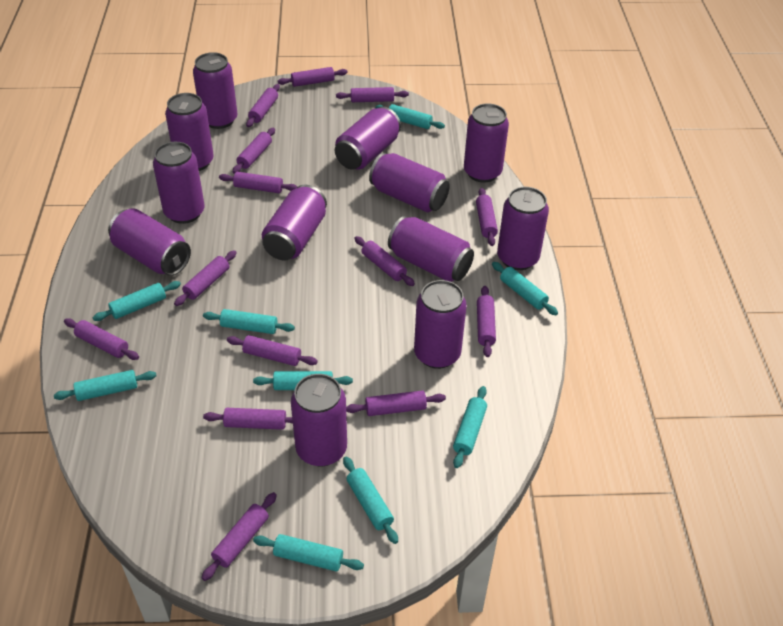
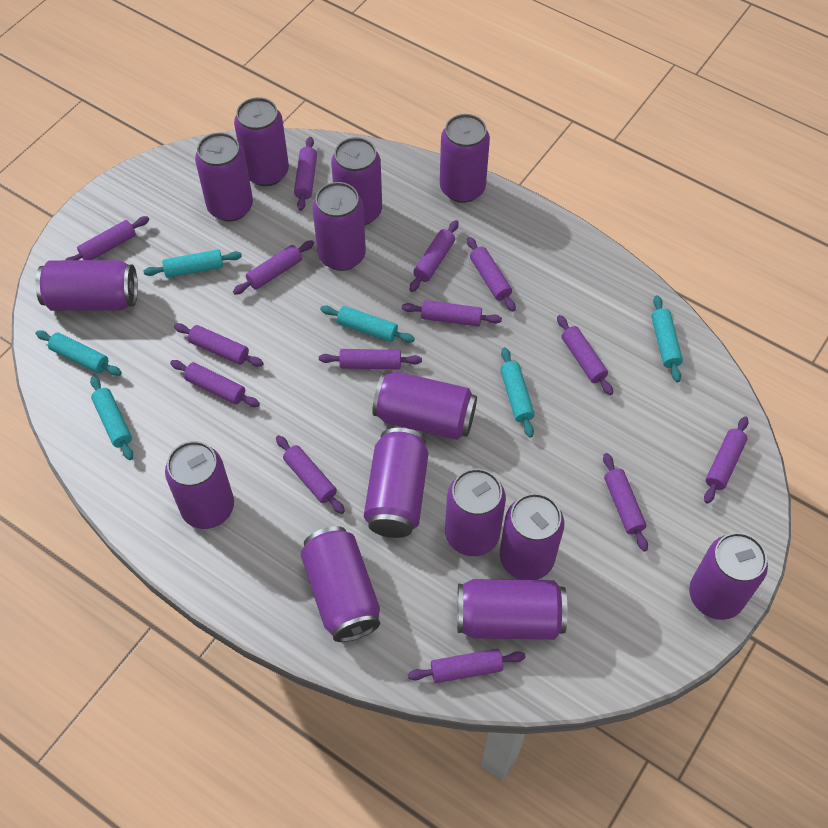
purple can: [108,208,191,276] [153,142,205,224] [165,93,214,171] [193,52,238,129] [262,185,327,261] [291,374,347,466] [335,106,401,170] [369,153,450,212] [388,216,474,282] [414,280,467,369] [464,103,509,183] [497,187,549,270] = 12 -> [35,260,138,311] [165,441,234,529] [195,132,253,221] [234,97,289,186] [301,526,380,642] [312,182,366,271] [331,137,382,226] [364,428,428,538] [372,371,477,440] [440,114,490,203] [445,469,506,556] [457,579,567,640] [500,493,564,580] [689,532,768,620] = 14
turquoise rolling pin: [54,370,157,401] [93,281,181,321] [203,309,295,334] [253,371,353,390] [253,534,364,572] [343,456,398,544] [376,104,445,129] [453,386,487,468] [492,262,558,315] = 9 -> [36,330,122,376] [90,376,133,460] [143,249,242,278] [320,305,415,343] [500,347,535,438] [651,295,683,382] = 6

